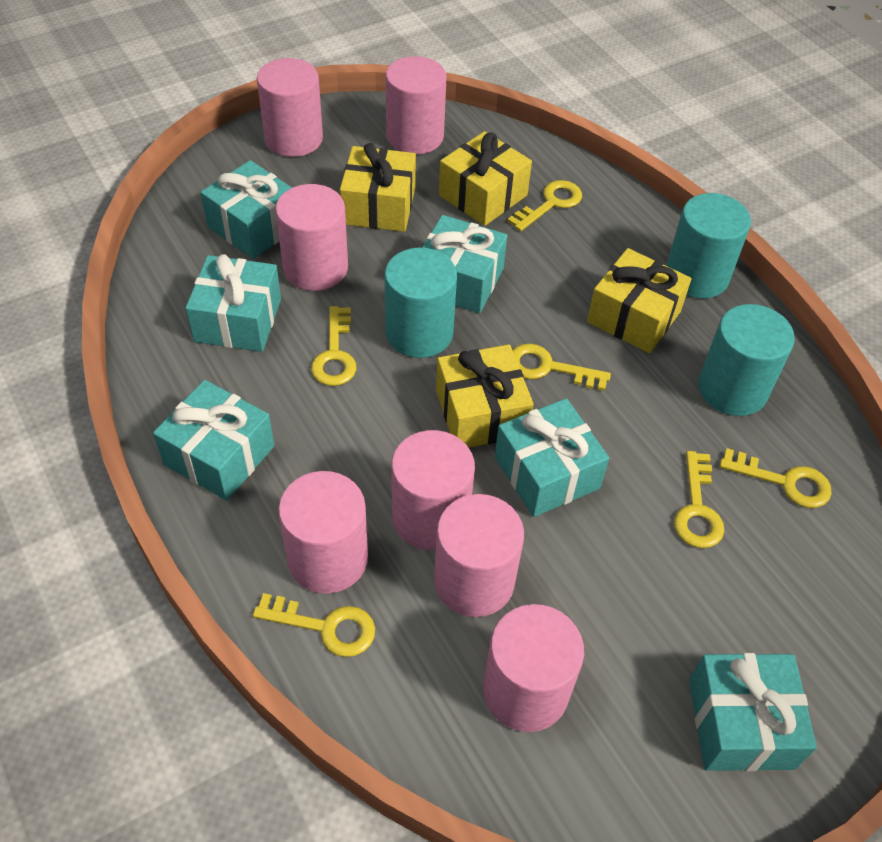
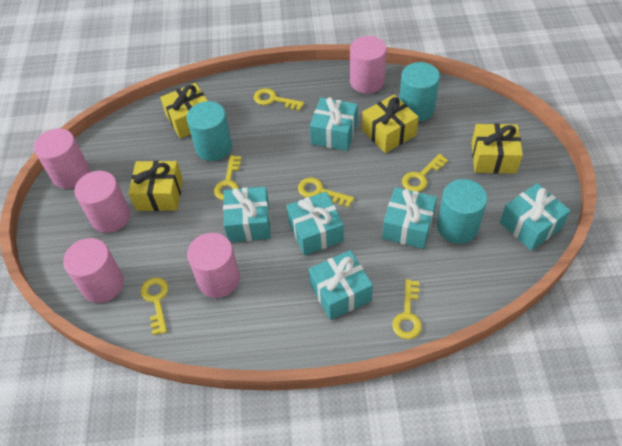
pink cylinder: [257,58,323,157] [275,184,348,291] [278,471,368,594] [386,56,446,154] [391,430,475,550] [434,494,524,617] [483,604,584,732] = 7 -> [34,129,89,189] [63,238,124,303] [74,171,130,233] [187,233,240,298] [350,36,387,94] = 5

